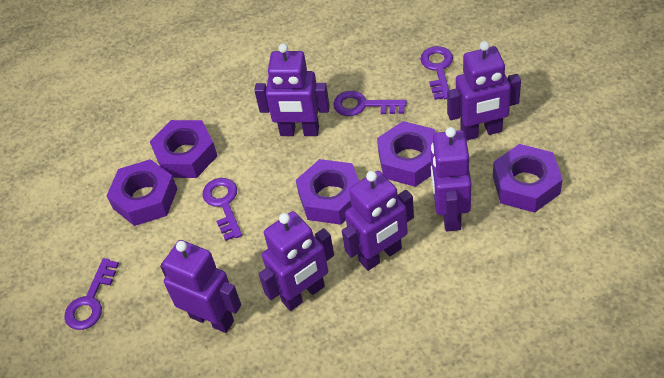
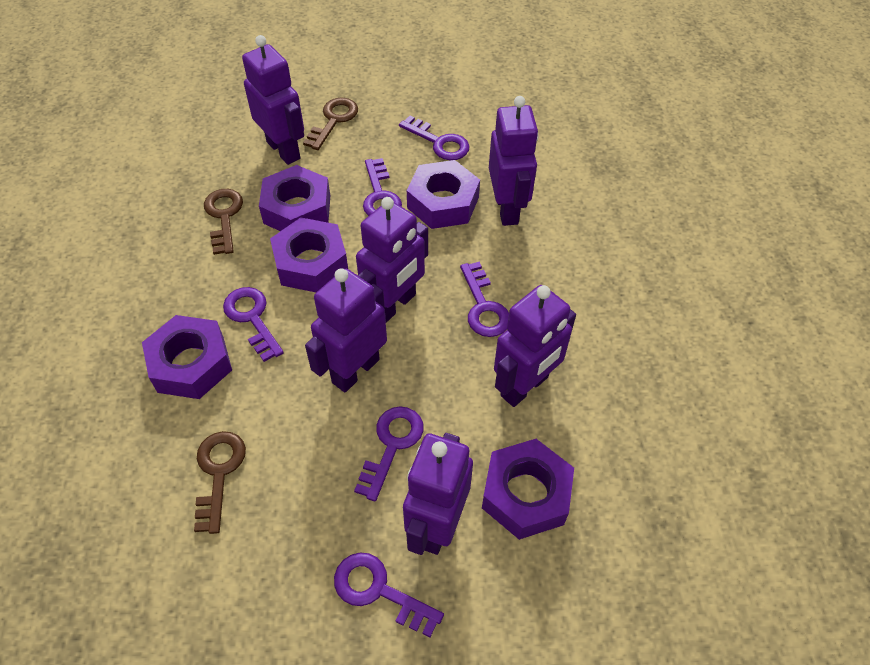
brown key: none = 0 -> [194,431,246,534] [204,189,243,255] [303,97,358,150] = 3
purple key: [64,258,119,330] [203,178,242,241] [333,91,407,116] [420,46,453,100] = 4 -> [223,287,284,362] [334,553,444,637] [354,406,424,501] [363,158,402,216] [399,116,469,160] [460,262,509,337] = 6

